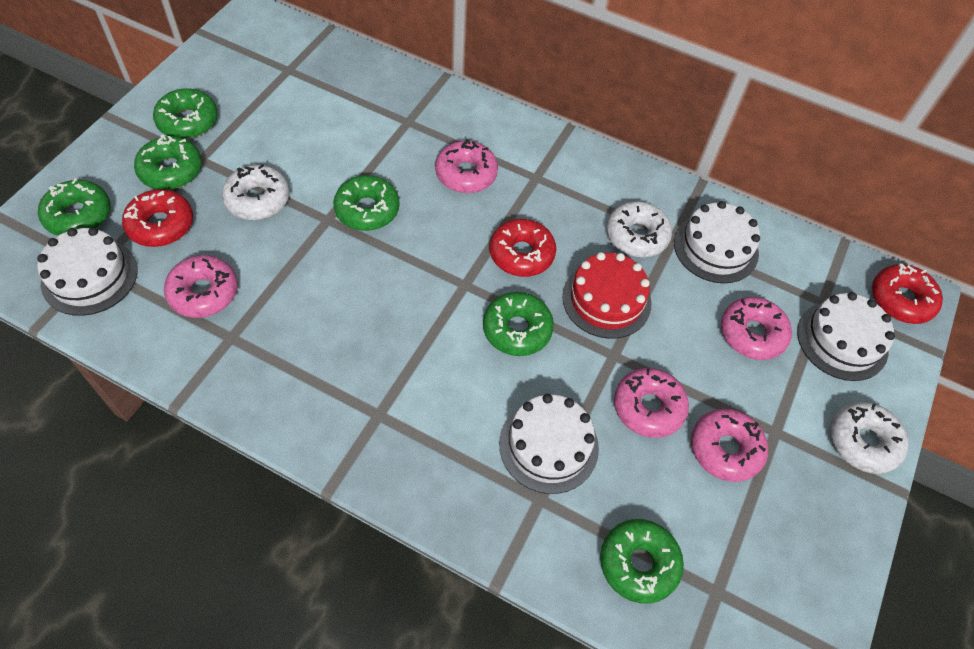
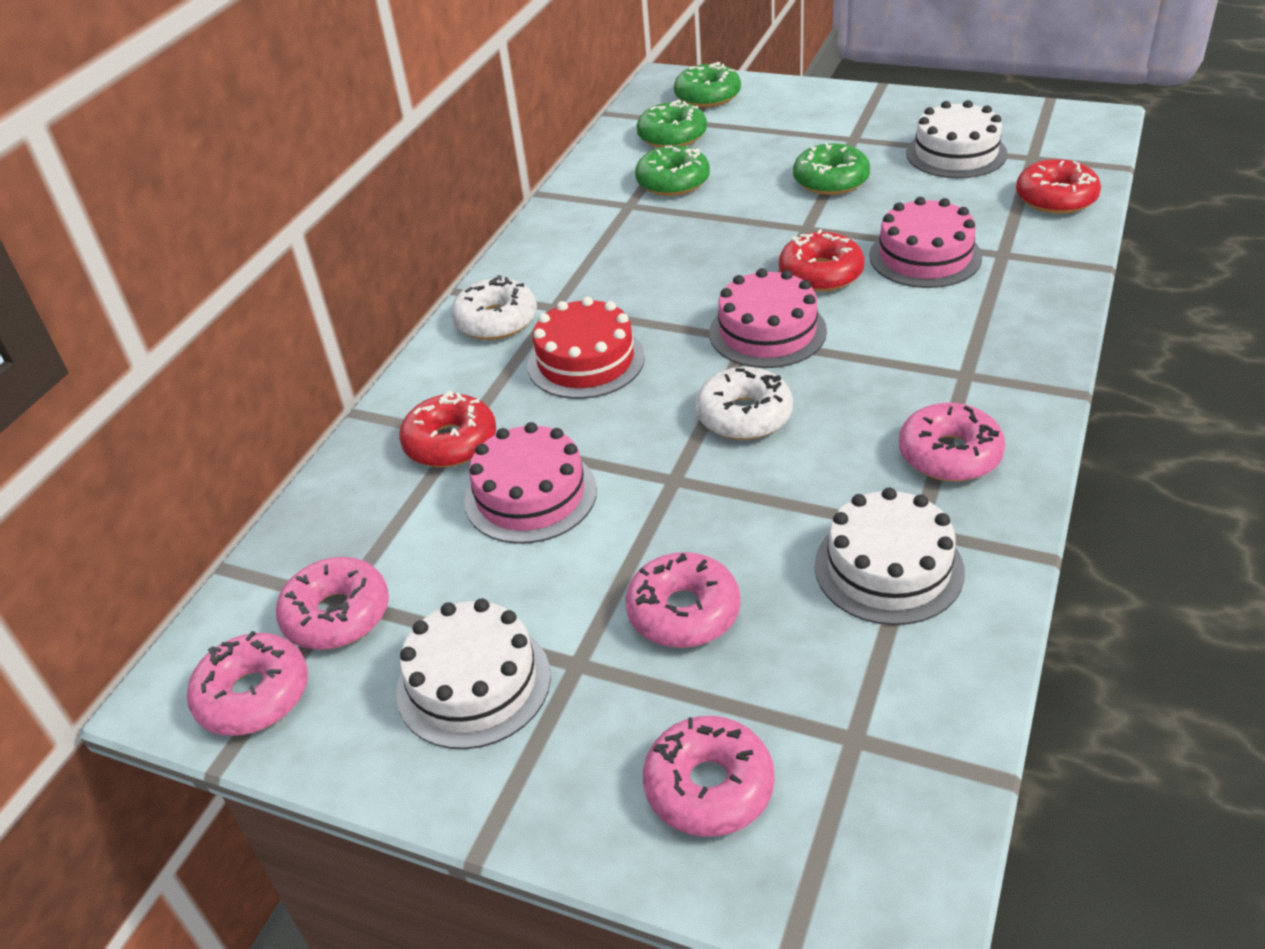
green donut: [38,179,111,236] [134,135,202,190] [153,88,218,139] [333,175,400,231] [483,292,554,356] [600,519,684,604] = 6 -> [635,145,710,196] [636,99,707,148] [674,62,741,107] [793,143,870,195] = 4
pink cake: none = 0 -> [464,422,597,544] [709,268,827,368] [869,197,982,288] = 3
white cake: [37,227,137,316] [499,394,599,494] [674,201,760,283] [797,292,895,381] = 4 -> [396,599,551,749] [815,488,965,625] [906,100,1007,178] = 3
white donut: [222,164,290,220] [607,201,672,257] [830,402,908,474] = 3 -> [451,275,537,340] [695,367,793,440] = 2

